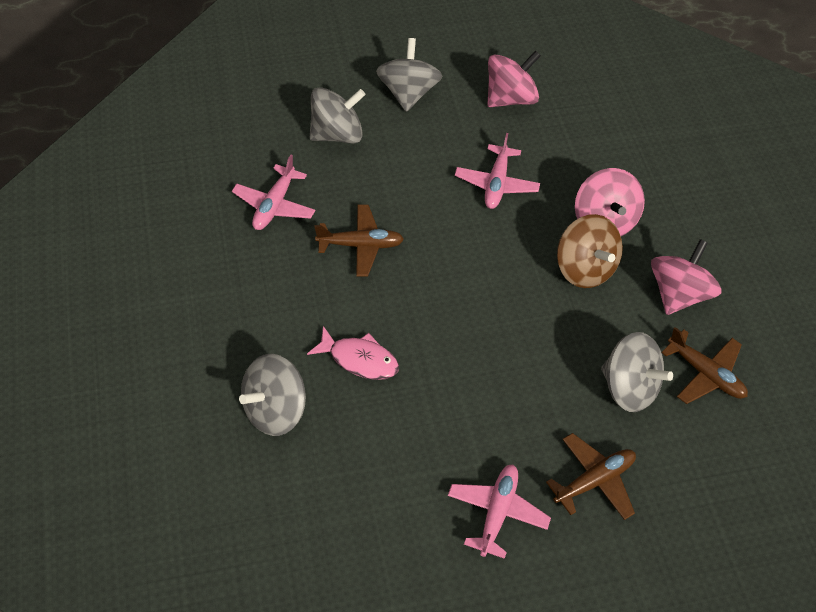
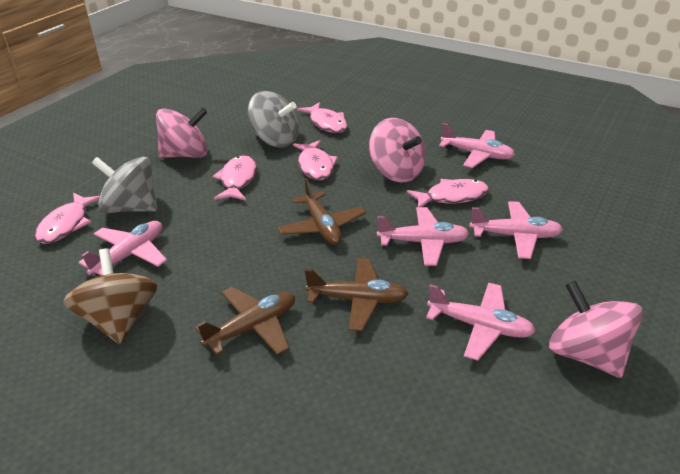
grey spinning top: [239,354,306,436] [310,87,365,144] [376,38,442,112] [601,332,673,412] = 4 -> [92,157,157,213] [248,91,299,148] = 2
pink fish: [307,326,399,380] = 1 -> [35,193,100,244] [212,155,257,200] [293,140,338,180] [297,102,348,133] [407,179,489,207] = 5
pink plane: [232,155,315,230] [448,465,551,559] [455,133,540,209] = 3 -> [78,221,167,276] [377,207,470,266] [426,283,536,361] [439,123,515,168] [469,201,563,259] = 5

